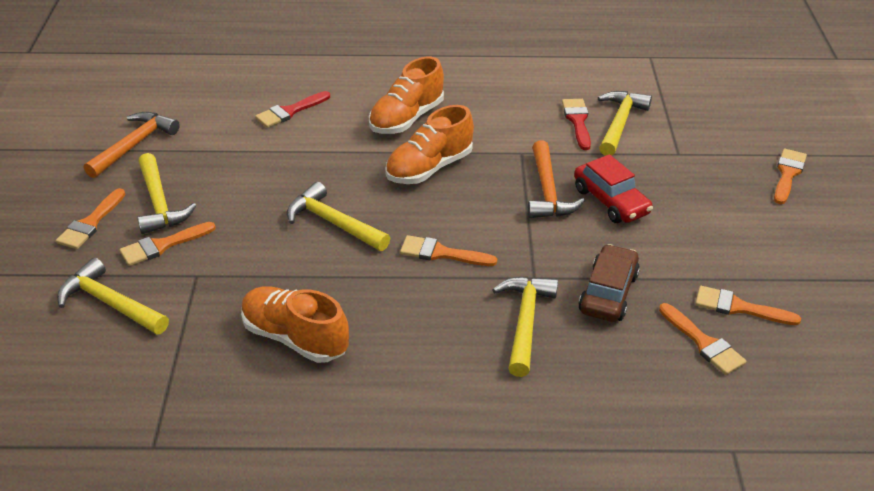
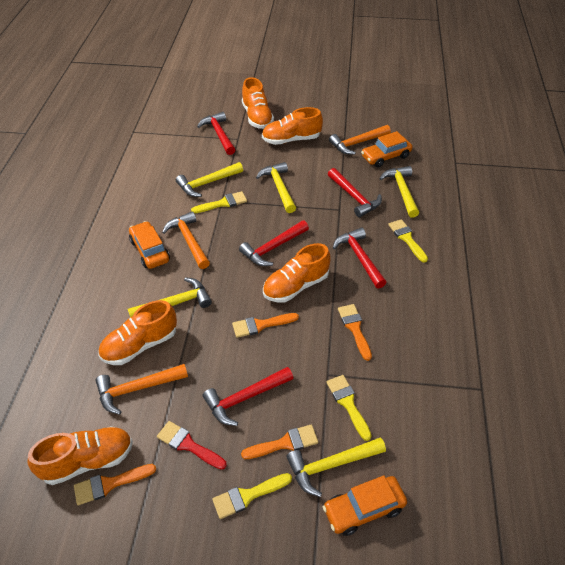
brown car: [578,244,640,322] = 1 -> none = 0
orange brush: [56,188,125,249] [120,222,216,266] [400,235,497,266] [659,303,746,375] [695,286,801,325] [774,149,807,204] = 6 -> [74,464,156,505] [232,313,299,338] [241,425,318,459] [338,304,372,361] = 4
orange car: none = 0 -> [129,221,170,269] [323,475,407,536] [361,131,412,167] = 3
orange hammer: [84,112,180,178] [528,140,585,218] = 2 -> [96,364,188,415] [162,211,210,269] [329,125,391,155] = 3
orange shoe: [241,286,349,363] [369,57,444,134] [385,105,474,184] = 3 -> [28,426,133,485] [98,300,177,365] [242,77,274,129] [262,107,323,145] [263,243,330,302] = 5
red brush: [255,91,330,128] [562,99,591,150] = 2 -> [157,421,227,470] = 1
red car: [574,154,653,223] = 1 -> none = 0
red hammer: none = 0 -> [197,112,236,155] [203,367,293,426] [239,220,309,266] [328,168,382,217] [333,227,387,289] = 5
yellow brush: none = 0 -> [191,191,247,213] [212,473,292,519] [326,375,372,441] [388,219,428,263] = 4

